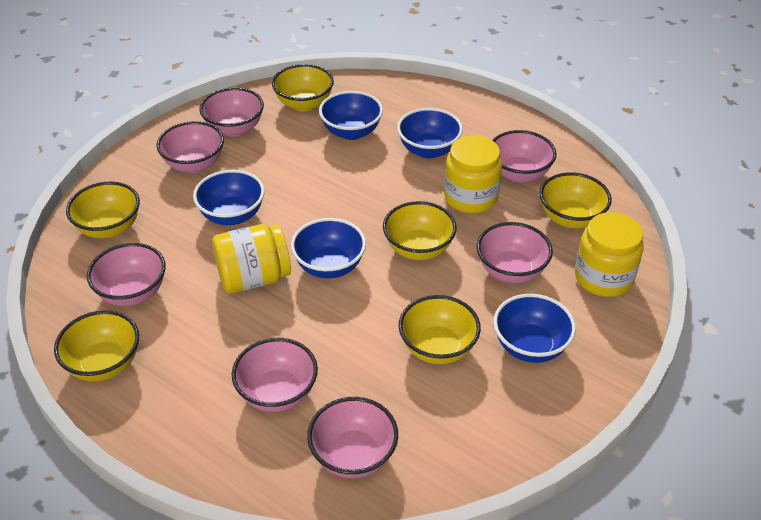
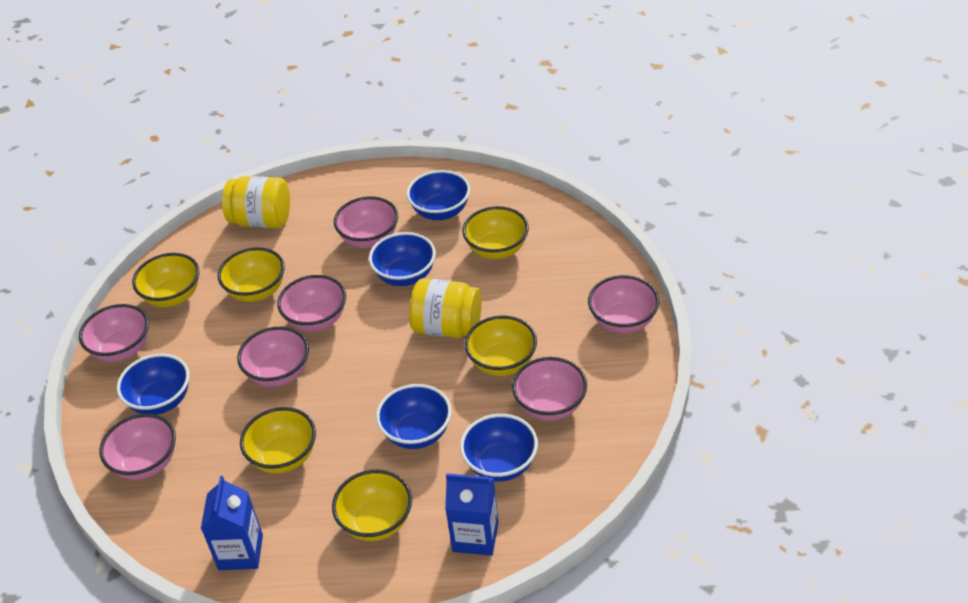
blue carton: none = 0 -> [201,476,263,570] [445,473,498,556] = 2
yellow jar: [212,224,291,294] [444,135,502,213] [575,212,644,297] = 3 -> [222,176,290,228] [409,278,482,338] = 2

